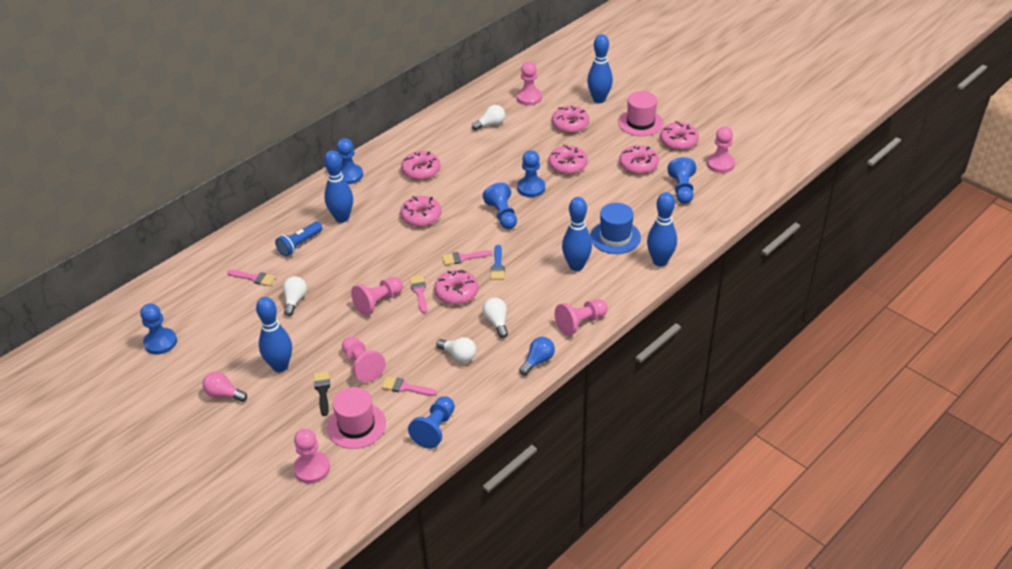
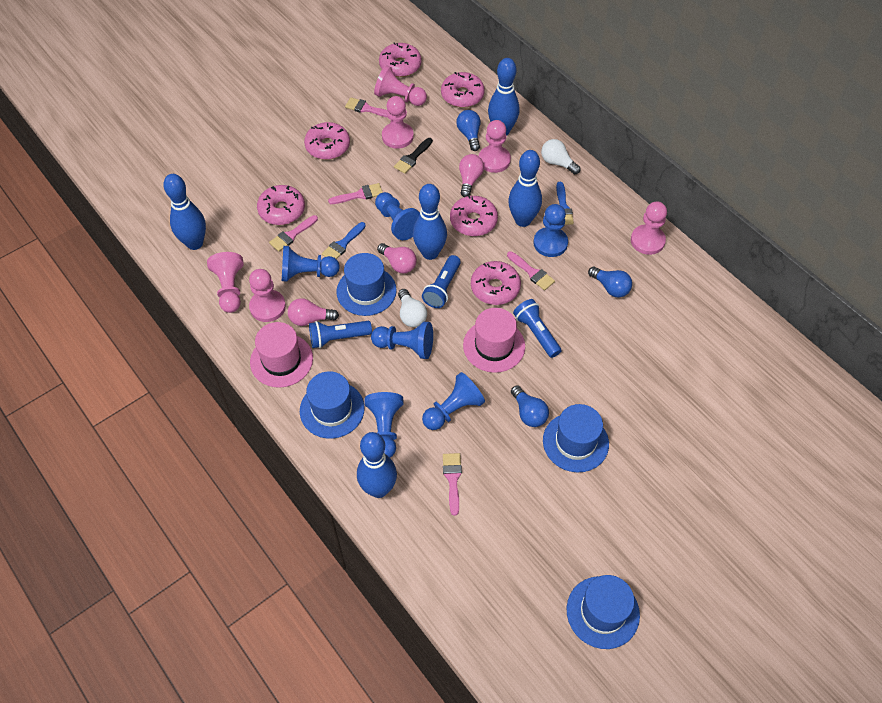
blue brush: [491,245,505,280] = 1 -> [322,222,366,259] [556,182,574,225] = 2
blue flashlight: [275,221,322,256] = 1 -> [309,321,372,348] [422,255,461,308] [513,299,561,358] = 3
blue hat: [590,203,641,254] = 1 -> [300,371,365,439] [336,253,397,316] [543,404,609,473] [567,575,640,649] = 4
blue light bulb: [519,337,555,375] = 1 -> [456,110,480,151] [511,385,549,427] [588,267,632,298] = 3
pink brush: [227,270,276,286] [381,376,437,396] [409,275,427,313] [442,250,492,265] = 4 -> [269,215,318,252] [328,183,383,204] [345,97,388,118] [443,453,462,516] [507,251,555,291] = 5
pink donut: [400,196,442,227] [401,151,441,180] [434,270,479,305] [548,145,588,175] [552,106,589,133] [619,145,659,174] [660,121,699,150] = 7 -> [257,185,305,225] [304,122,350,160] [379,42,422,77] [441,72,485,108] [450,195,498,236] [471,261,521,305] = 6
pink light bulb: [203,371,247,402] = 1 -> [288,298,339,326] [377,243,417,274] [459,154,484,197] = 3
white light bulb: [283,276,307,316] [436,337,476,363] [472,105,505,130] [483,298,508,338] = 4 -> [398,289,427,327] [541,139,580,174] = 2

